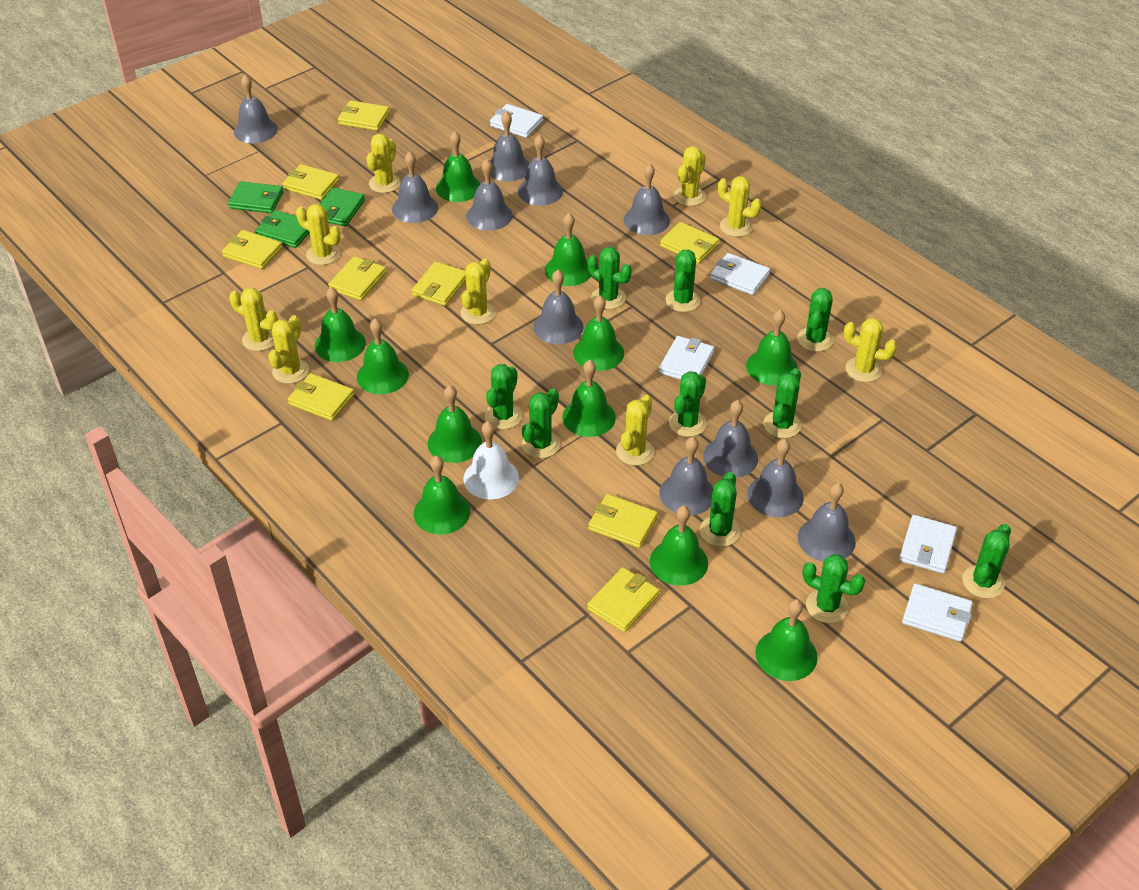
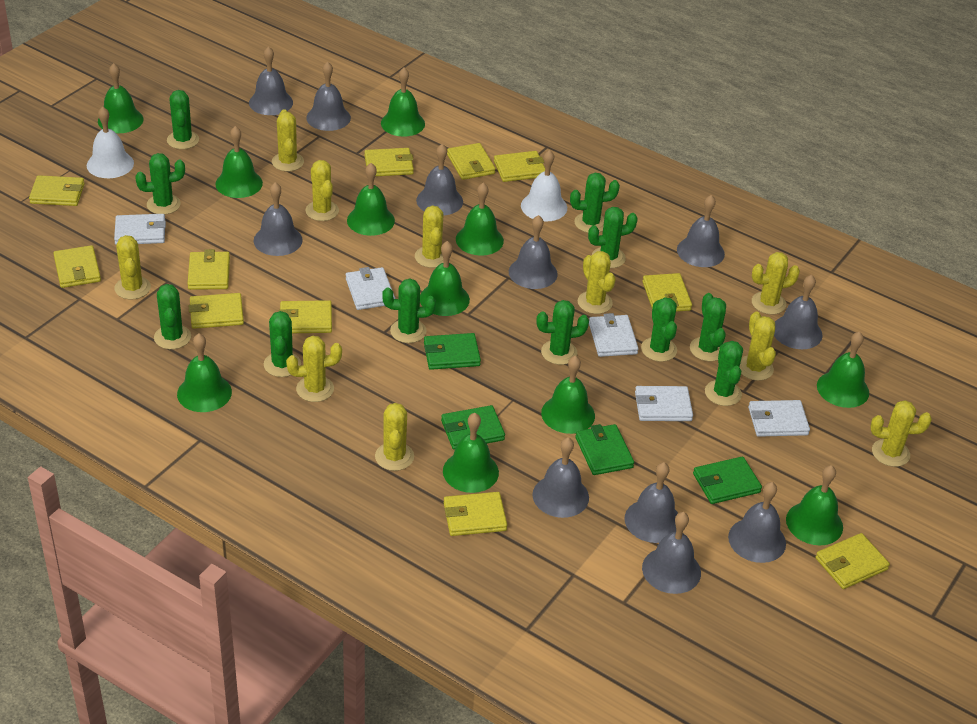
green cactus: [485,364,522,429] [522,389,560,458] [588,247,632,309] [665,249,700,312] [669,371,707,437] [700,472,740,547] [763,368,801,438] [797,288,833,352] [802,554,865,623] [962,524,1011,598] = 10 -> [135,153,185,215] [154,284,191,349] [167,90,199,149] [264,311,301,377] [382,278,436,343] [537,300,589,365] [570,173,620,233] [588,207,638,268] [641,297,677,362] [690,293,726,361] [705,341,743,406] = 11
green wallet: [228,181,284,213] [255,210,310,248] [320,187,365,227] = 3 -> [424,333,481,370] [441,405,505,450] [575,424,634,475] [693,457,762,504] = 4
white bell: [463,421,519,500] = 1 -> [87,106,134,178] [521,150,567,221] = 2
yellow cactus: [229,288,278,351] [268,315,309,384] [296,204,340,265] [366,134,401,193] [460,258,495,325] [616,395,654,466] [674,146,706,206] [718,176,762,237] [844,318,897,382] = 9 -> [114,235,151,300] [272,109,304,171] [286,336,342,402] [305,160,339,221] [375,403,414,471] [415,205,444,268] [578,251,616,314] [739,311,776,381] [752,252,800,315] [870,400,932,467] = 10
yellow wallet: [222,230,283,269] [283,164,340,200] [288,373,354,421] [328,256,386,301] [338,100,390,131] [412,262,466,306] [587,567,660,632] [588,494,658,548] [660,222,719,263] = 9 -> [29,175,85,206] [53,245,101,288] [187,249,230,290] [189,293,244,329] [278,300,332,333] [364,148,414,176] [444,492,507,536] [447,143,496,180] [494,151,545,182] [642,273,692,312] [815,533,890,589] = 11

